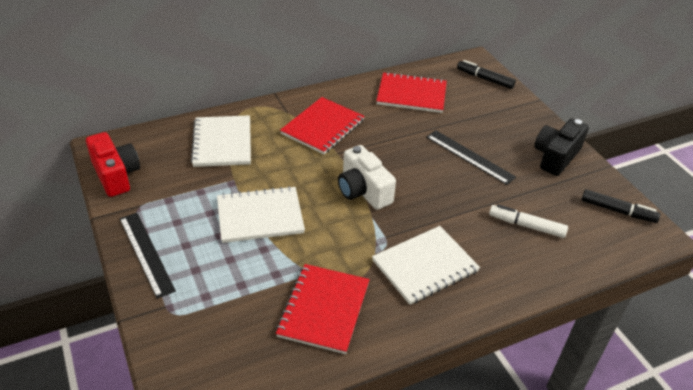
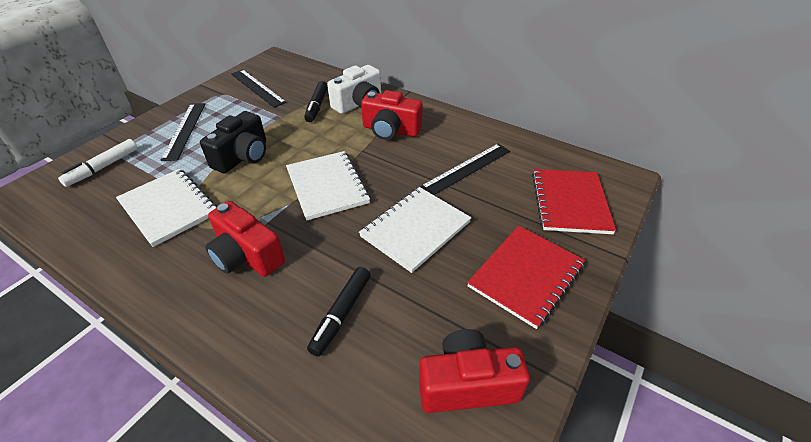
black ruler: [120,213,176,299] [426,130,516,185] = 2 -> [161,103,205,161] [231,70,286,108] [420,144,510,195] = 3
red camera: [86,132,140,197] = 1 -> [205,201,285,277] [361,90,423,140] [419,329,530,413] = 3
red notebook: [276,264,370,354] [280,97,365,154] [376,72,447,113] = 3 -> [467,226,585,329] [532,169,616,234] = 2

